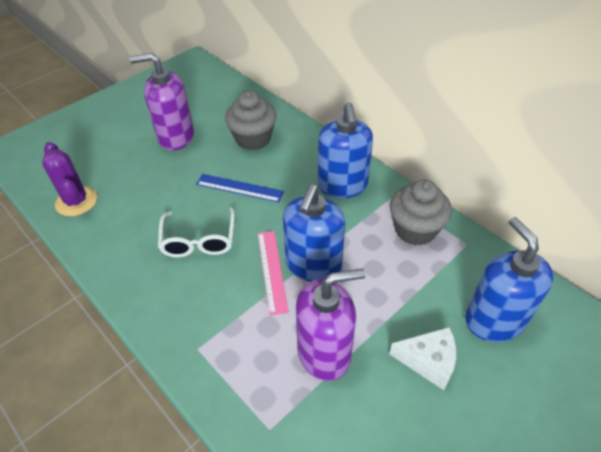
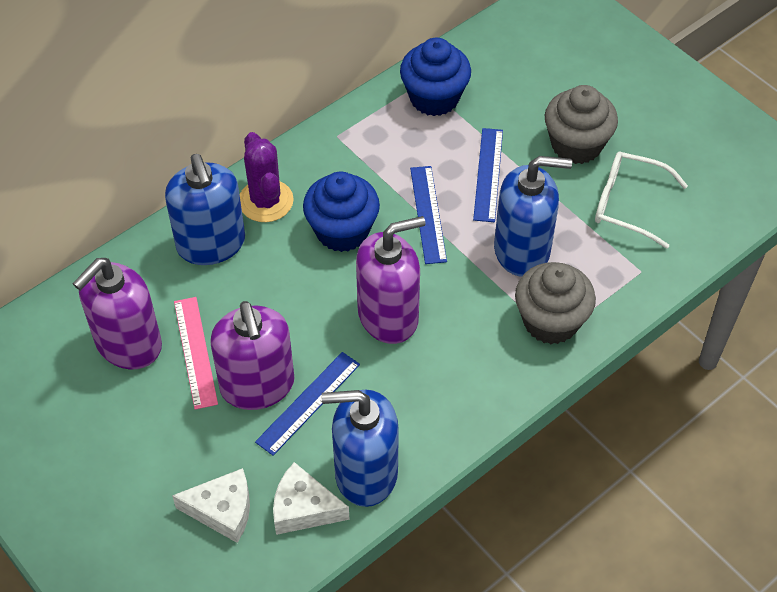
blue cupcake: none = 0 -> [303,171,380,252] [400,38,471,116] = 2
blue ruler: [196,174,284,203] = 1 -> [255,352,360,456] [410,166,447,264] [473,128,503,222] = 3
purple soap dispenser: [130,53,194,151] [296,268,365,381] = 2 -> [73,258,162,369] [210,301,295,410] [356,216,426,344] = 3
white cheese: [389,327,456,390] = 1 -> [172,468,250,543] [273,462,350,535] = 2

